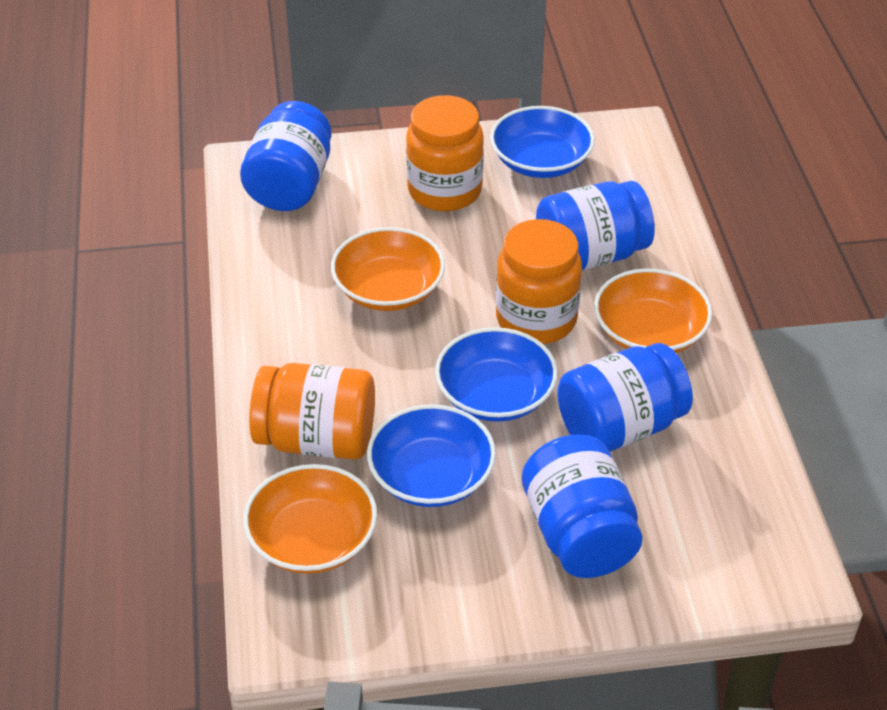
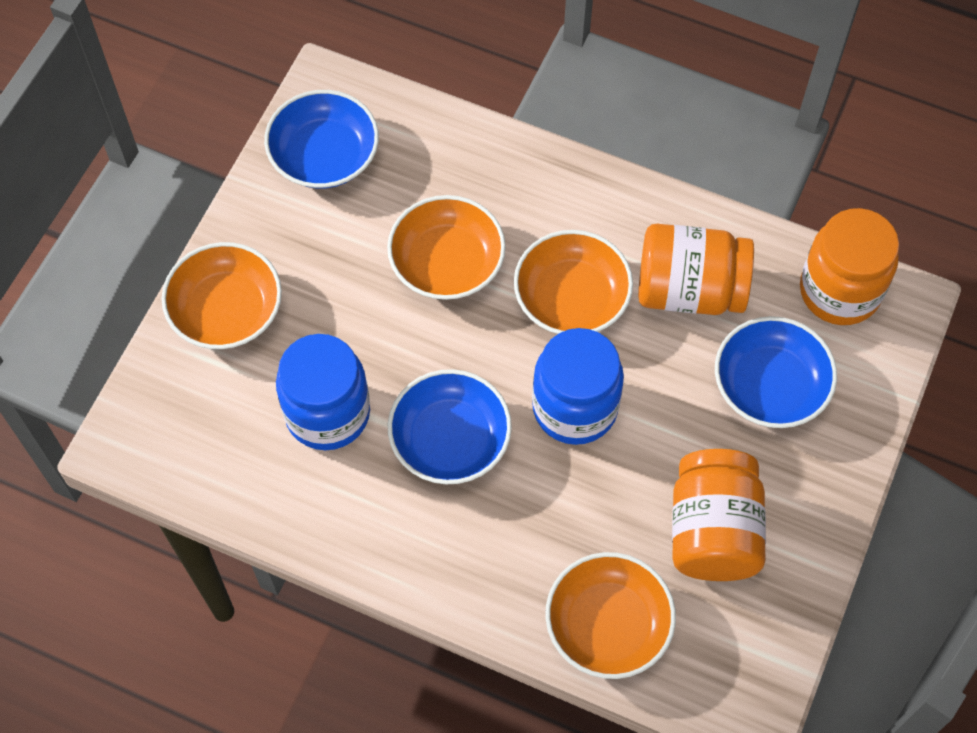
blue jar: [240,101,331,211] [522,434,642,578] [536,181,655,271] [557,343,693,452] = 4 -> [276,334,370,450] [532,328,624,445] = 2
orange bowl: [243,464,377,574] [331,227,445,311] [594,268,712,353] = 3 -> [162,242,282,349] [387,195,506,300] [514,230,633,334] [545,552,676,679] = 4

